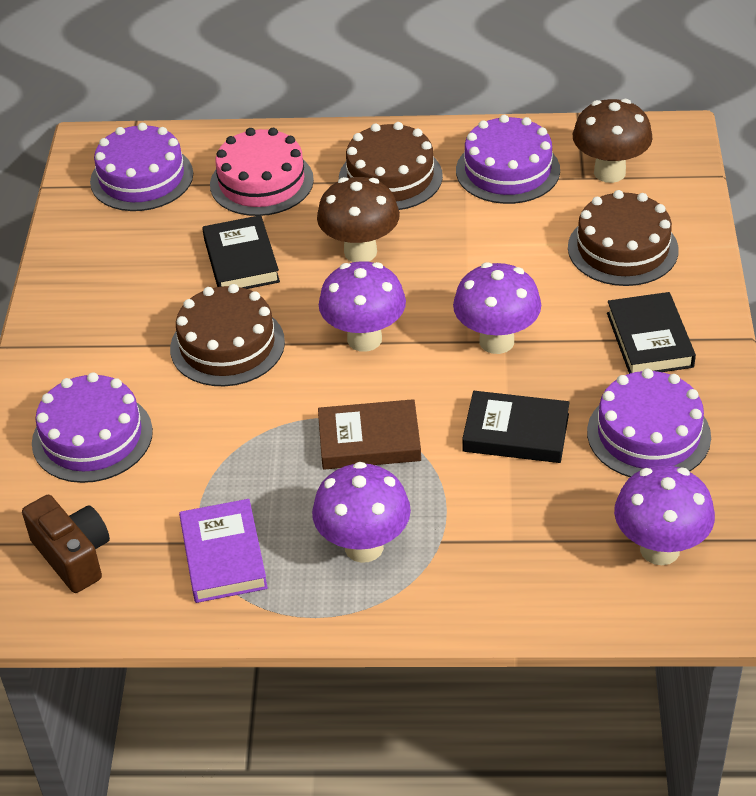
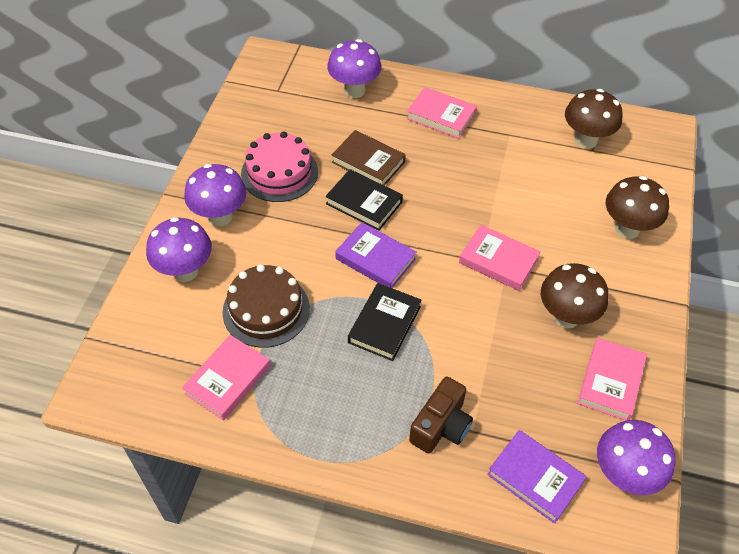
black book: [202,215,280,289] [462,391,570,463] [607,292,696,374] = 3 -> [326,169,403,231] [348,283,421,361] = 2
brown cake: [170,284,285,386] [339,122,443,210] [568,190,679,286] = 3 -> [222,264,310,348] = 1
brown mushroom: [317,177,400,262] [573,99,652,183] = 2 -> [541,263,609,329] [565,89,622,149] [606,176,669,239] = 3
pink book: none = 0 -> [182,335,271,421] [406,87,477,139] [459,225,541,291] [577,338,647,420] = 4
purple book: [179,499,268,603] = 1 -> [335,222,417,288] [487,430,587,524] = 2
purple cake: [32,372,153,483] [90,123,193,211] [456,115,560,204] [587,369,711,477] = 4 -> none = 0

